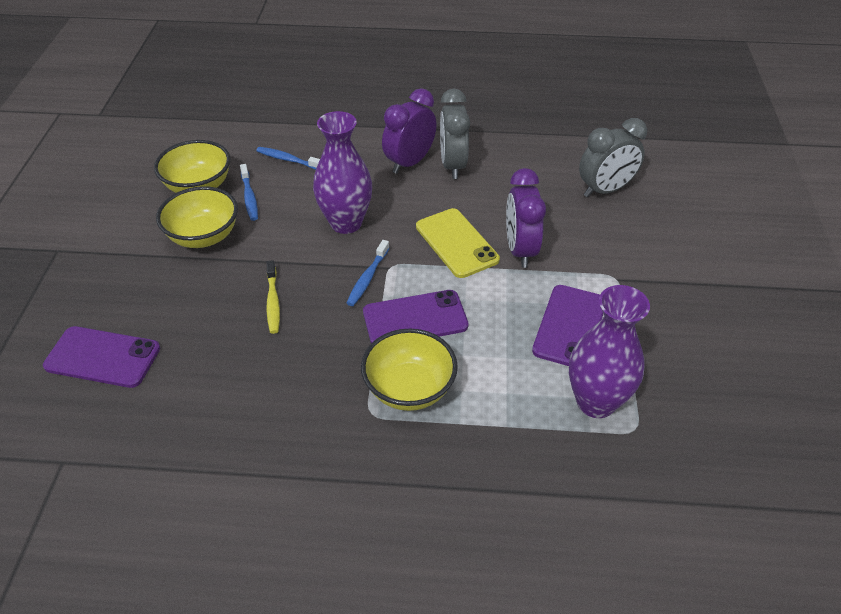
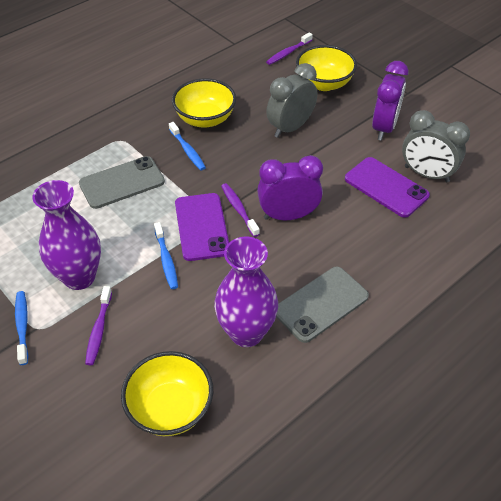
grey phone: none = 0 -> [79,156,165,209] [276,267,369,343] = 2
purple phone: [43,326,160,388] [363,290,468,343] [532,285,603,366] = 3 -> [175,193,229,261] [345,157,430,217] = 2
purple toothbrush: none = 0 -> [85,286,112,365] [221,183,260,237] [266,32,313,65] = 3
yellow phone: [416,208,500,278] = 1 -> none = 0
yellow toothbrush: [266,260,280,334] = 1 -> none = 0

